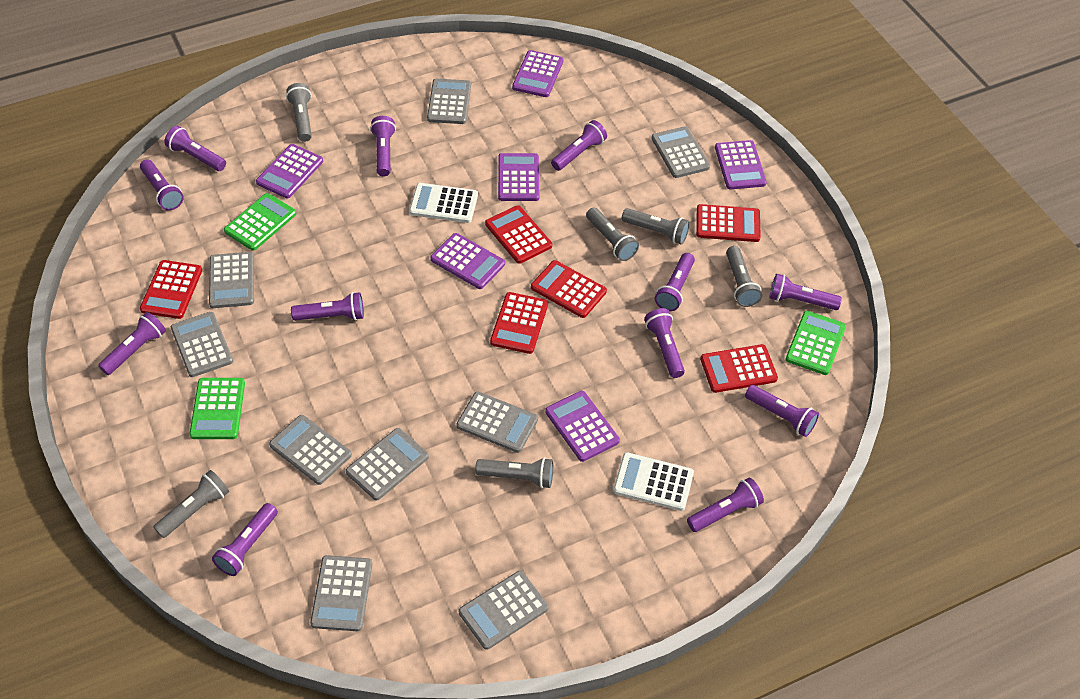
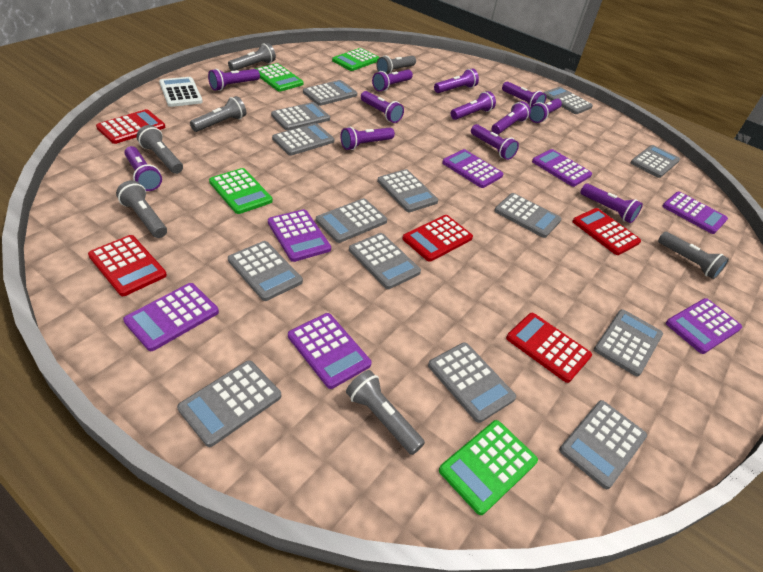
green calculator: [189,378,245,439] [224,193,296,251] [785,311,846,375] = 3 -> [209,168,273,214] [255,63,304,92] [332,48,380,71] [439,420,538,515] = 4
grey calculator: [171,312,233,377] [209,252,254,308] [269,415,352,485] [310,555,372,631] [346,428,429,501] [427,78,471,124] [457,392,538,453] [459,571,549,650] [651,126,710,178] = 9 -> [177,360,281,447] [228,241,303,301] [271,102,330,131] [272,123,334,156] [303,80,357,106] [316,198,387,243] [349,233,421,289] [377,169,438,212] [428,342,516,423] [494,193,561,238] [543,87,593,114] [559,400,647,489] [594,309,663,377] [630,145,680,178] = 14
grey flashlight: [154,470,229,538] [286,83,312,142] [475,457,553,488] [586,207,639,261] [622,208,690,245] [726,246,762,307] = 6 -> [116,180,167,238] [136,125,183,174] [190,96,246,132] [228,43,276,71] [346,370,425,455] [376,56,416,74] [658,232,729,279] = 7
purple calculator: [256,144,323,198] [430,233,505,289] [498,153,539,201] [512,50,563,97] [545,391,620,462] [715,140,767,190] = 6 -> [123,283,219,351] [268,209,331,262] [288,313,372,389] [442,149,503,188] [532,149,592,187] [663,192,728,234] [666,298,742,354] = 7
red calculator: [140,260,202,319] [485,205,552,264] [490,292,548,354] [531,260,607,318] [696,204,761,242] [700,344,778,393] = 6 -> [88,235,167,296] [96,109,165,144] [402,215,473,262] [506,313,592,383] [572,208,641,255] = 5
white calculator: [409,183,478,223] [613,452,694,511] = 2 -> [159,77,203,107] = 1

